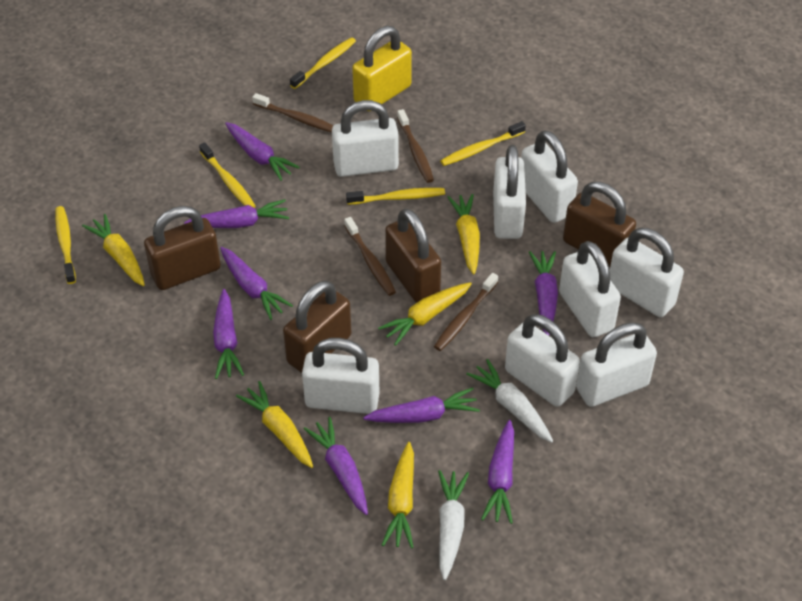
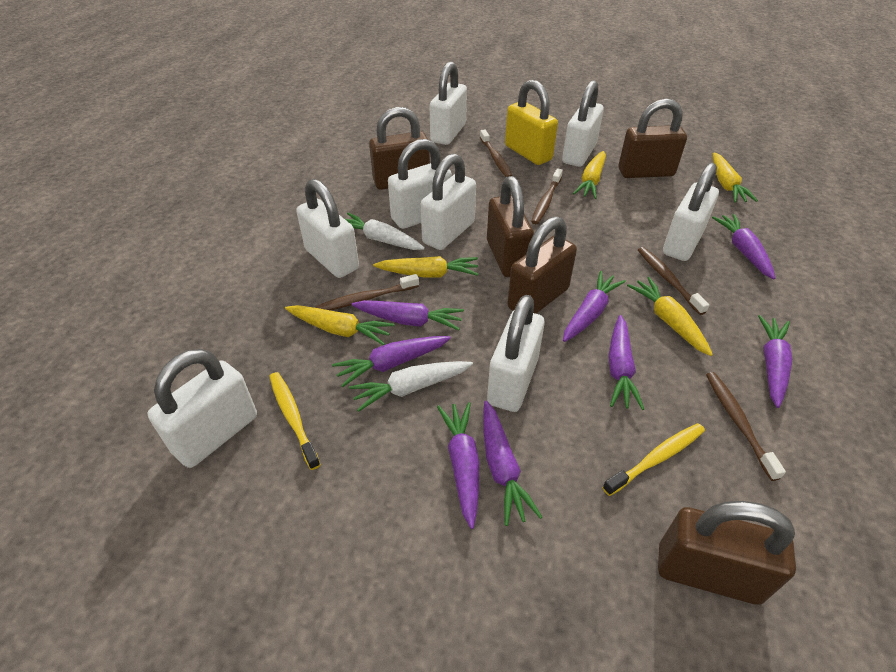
brown padlock: [144,206,221,290] [283,280,351,373] [385,208,441,303] [563,182,636,267] = 4 -> [369,107,430,190] [487,176,534,277] [507,216,577,314] [618,99,687,178] [658,501,796,605] = 5
brown toothbrush: [252,93,334,133] [344,217,396,296] [397,109,434,183] [434,273,498,351] = 4 -> [316,274,419,311] [480,129,512,177] [531,168,563,224] [638,247,709,315] [706,372,786,481] = 5
yellow toothbrush: [55,206,76,284] [199,142,256,208] [290,37,356,89] [346,188,445,205] [440,121,526,166] = 5 -> [269,372,321,470] [602,423,705,496] = 2

